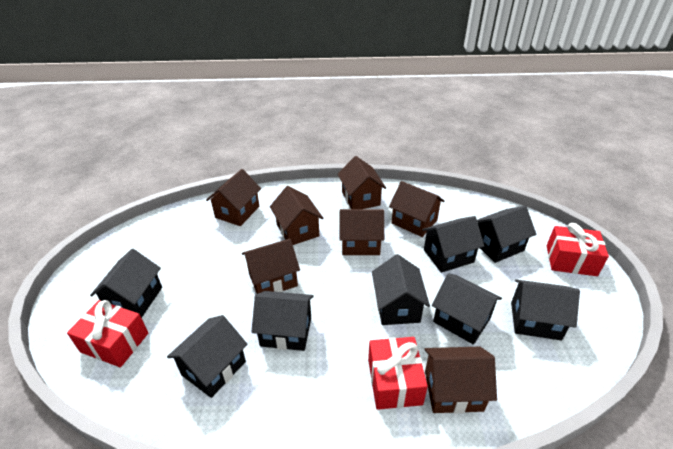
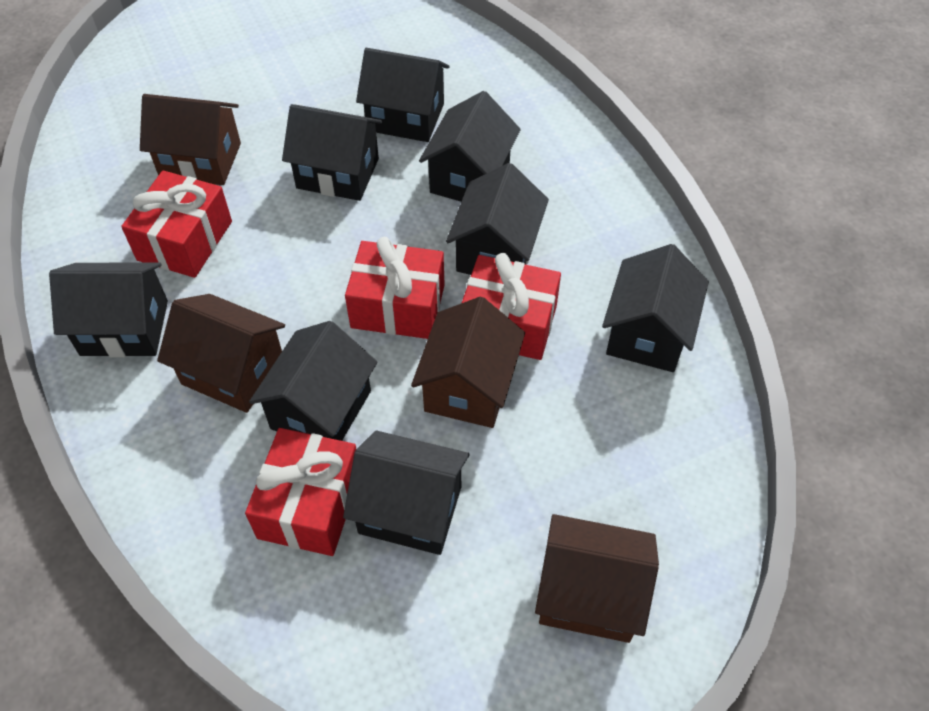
brown house: [206,169,261,226] [242,239,300,294] [270,186,323,245] [338,156,386,209] [340,209,384,255] [389,181,444,237] [425,347,497,414] = 7 -> [140,94,241,185] [157,294,285,413] [411,297,525,428] [535,514,659,643] = 4
red gift: [67,300,148,367] [368,337,428,410] [546,223,609,276] = 3 -> [121,170,232,278] [245,428,356,556] [345,237,445,339] [462,253,561,360] = 4

